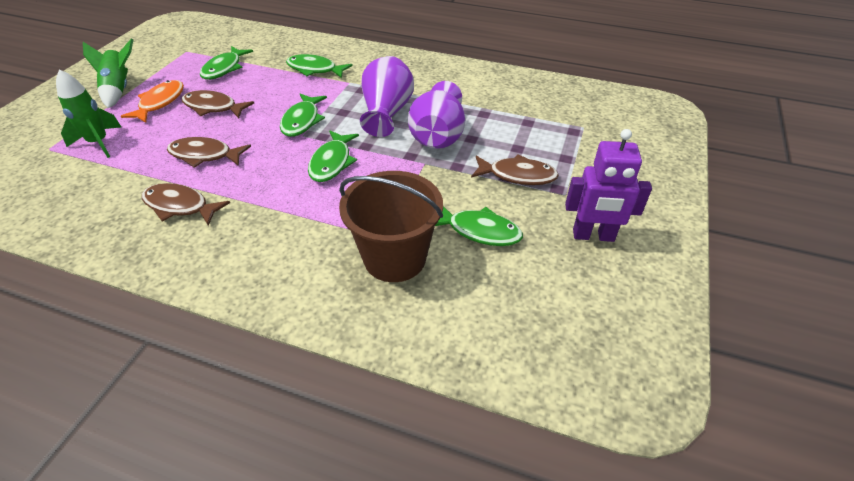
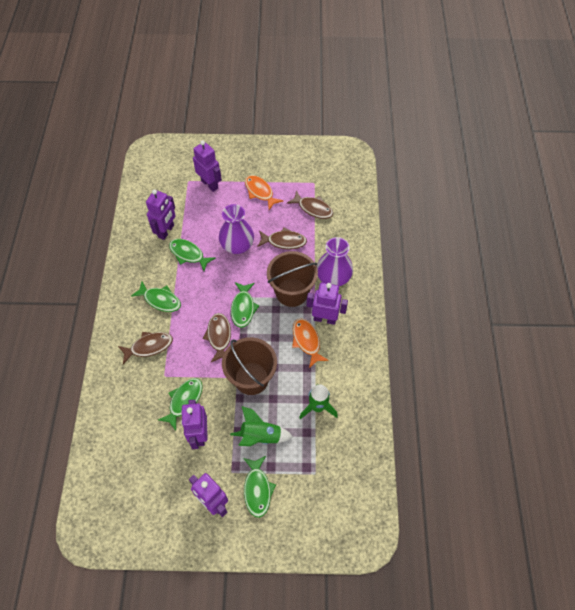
brown bucket: [339,171,443,282] = 1 -> [222,337,277,395] [267,251,318,307] = 2
orange fish: [121,80,184,123] = 1 -> [245,175,283,210] [292,318,329,368] = 2
purple robot: [565,129,652,242] = 1 -> [146,189,176,240] [181,400,208,449] [189,473,228,517] [193,140,222,192] [306,283,348,325] = 5

